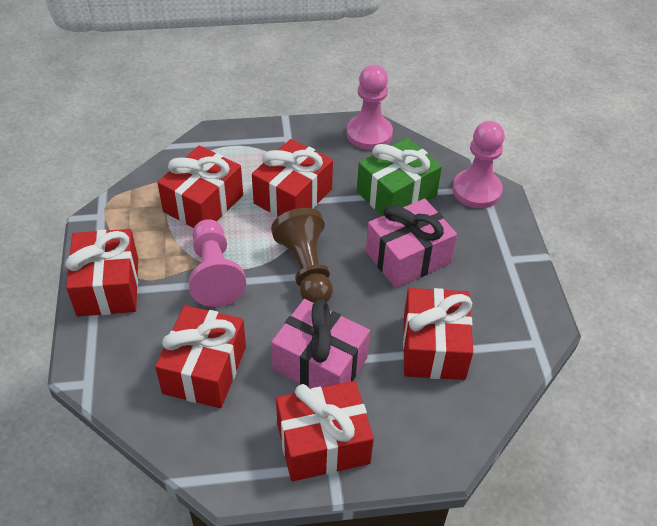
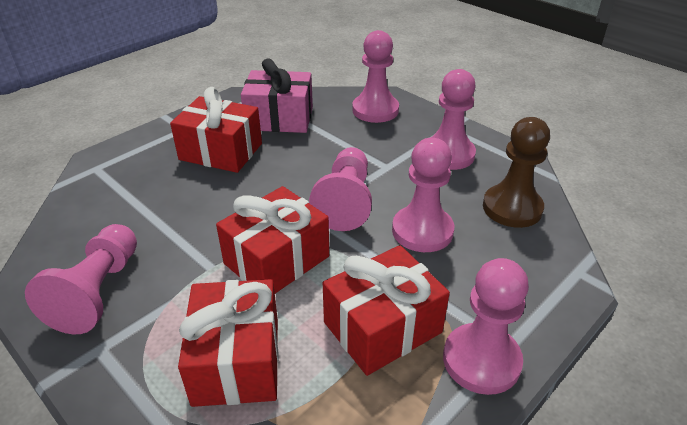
green gift: [357,138,442,216] = 1 -> none = 0
pink gift: [271,299,370,389] [366,199,457,288] = 2 -> [241,58,313,133] = 1
pink pawn: [188,219,246,307] [347,65,393,150] [452,121,505,208] = 3 -> [25,224,137,334] [309,147,372,231] [352,30,399,123] [392,138,455,252] [430,69,476,170] [443,258,529,395] = 6
red gift: [65,229,138,317] [155,305,246,408] [157,145,243,228] [252,139,333,217] [276,381,374,481] [403,288,473,380] = 6 -> [170,87,262,173] [178,279,279,407] [216,186,329,293] [323,245,450,376] = 4

